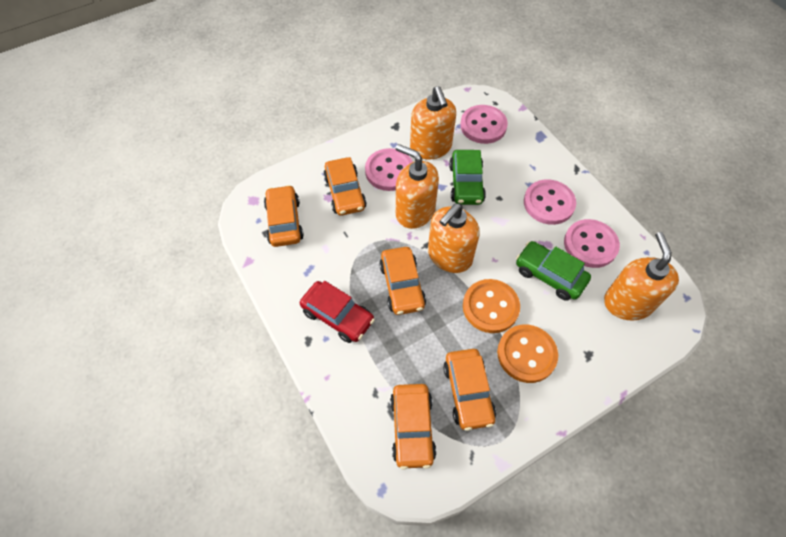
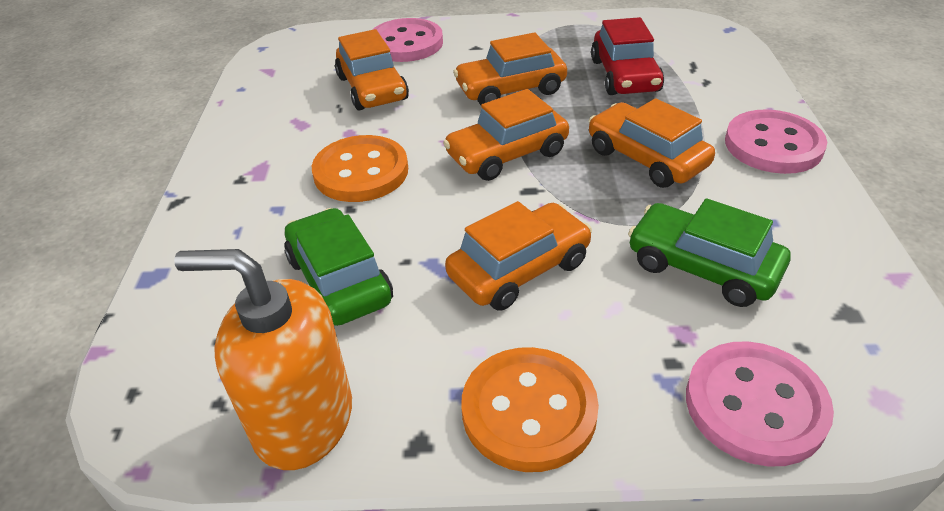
orange soap dispenser: [396,144,439,229] [410,86,456,159] [428,203,480,273] [604,232,679,321] = 4 -> [174,249,352,470] = 1
pink button: [365,148,413,191] [460,105,508,144] [524,179,576,225] [564,219,620,268] = 4 -> [372,18,443,62] [686,341,834,467] [725,109,827,174] = 3

